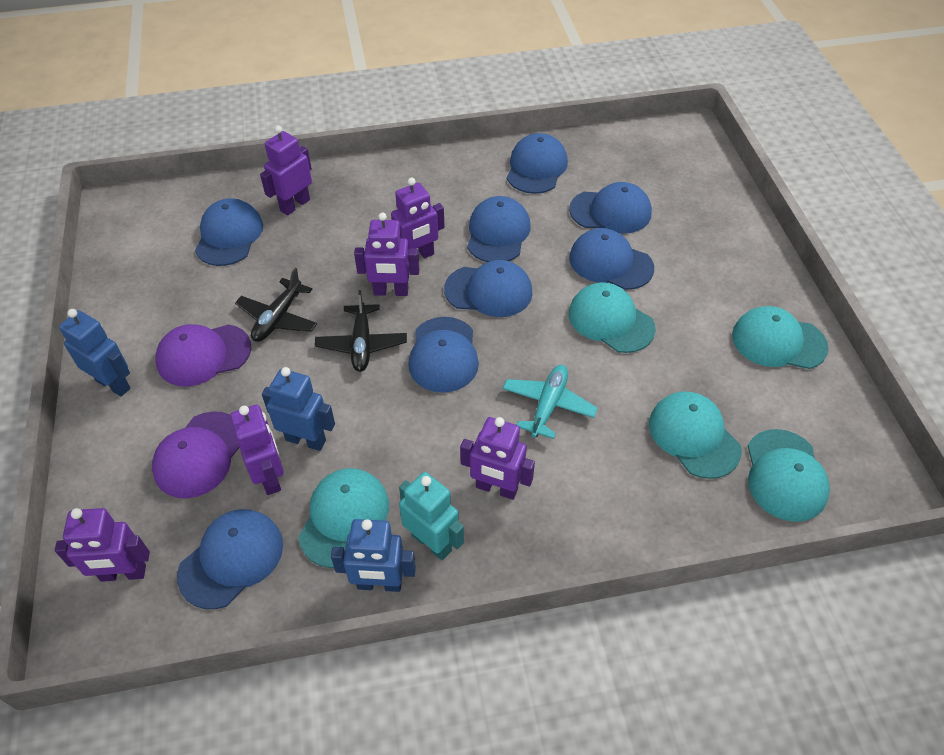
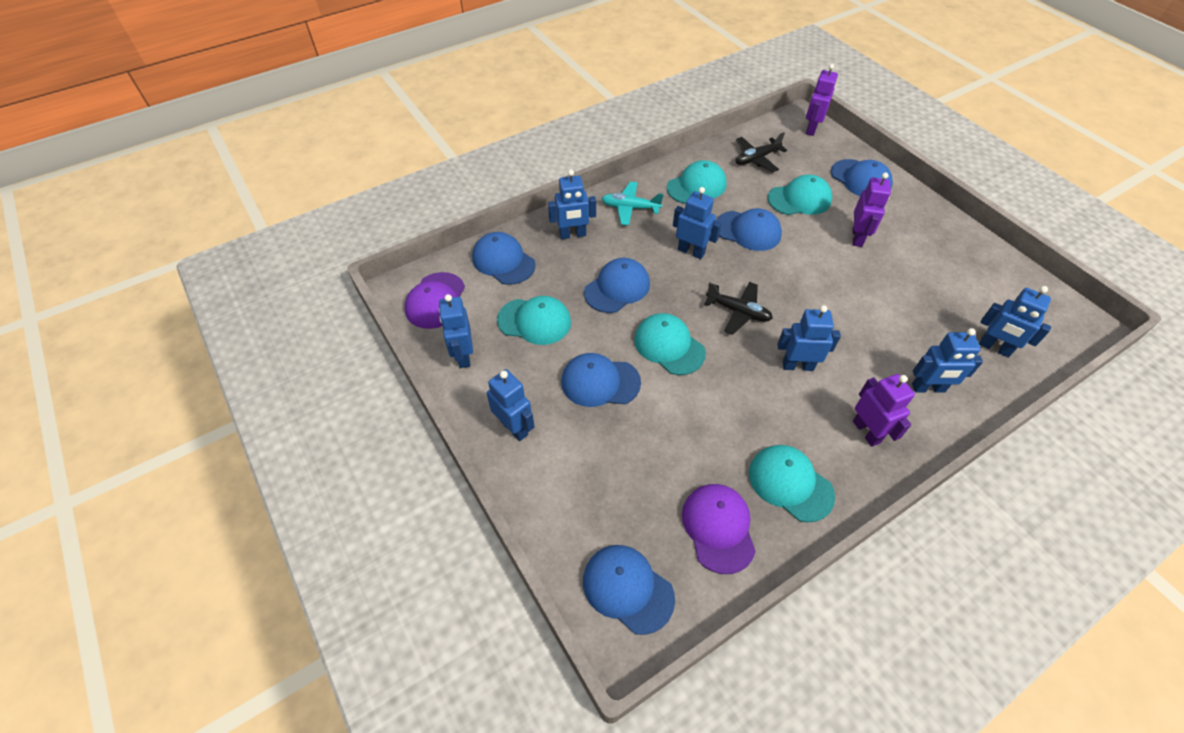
blue cap: [177,509,283,609] [195,198,263,266] [408,317,479,393] [444,260,532,317] [467,196,531,262] [507,133,568,194] [569,182,652,233] [569,228,654,290] = 8 -> [472,232,536,285] [561,353,641,407] [583,545,675,635] [584,258,650,313] [716,208,782,251] [831,159,893,196] = 6
blue robot: [59,309,131,397] [262,367,335,451] [331,519,416,592] = 3 -> [439,294,473,368] [487,369,534,441] [548,170,596,239] [673,187,722,259] [777,305,841,371] [912,328,983,393] [979,286,1051,357] = 7
purple robot: [55,508,150,582] [230,405,284,495] [260,125,312,216] [354,213,419,296] [391,177,445,258] [460,417,535,500] = 6 -> [806,64,838,136] [853,172,891,247] [853,374,915,447] = 3
turquoise robot: [399,472,464,560] = 1 -> none = 0

